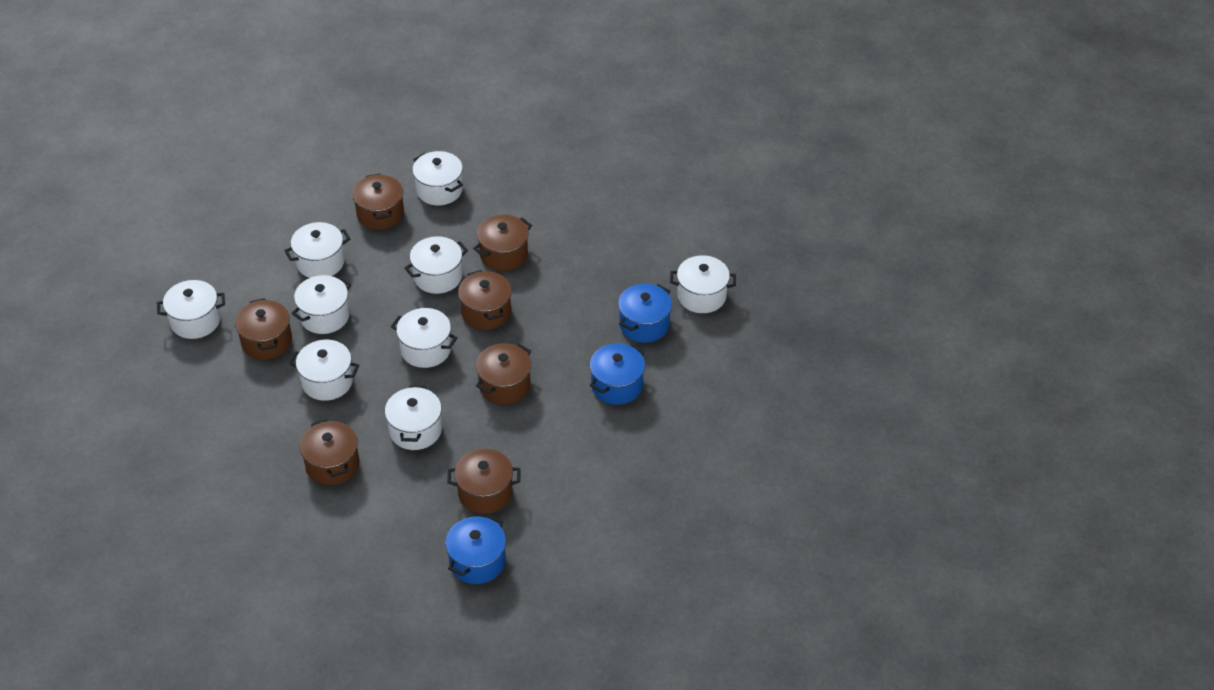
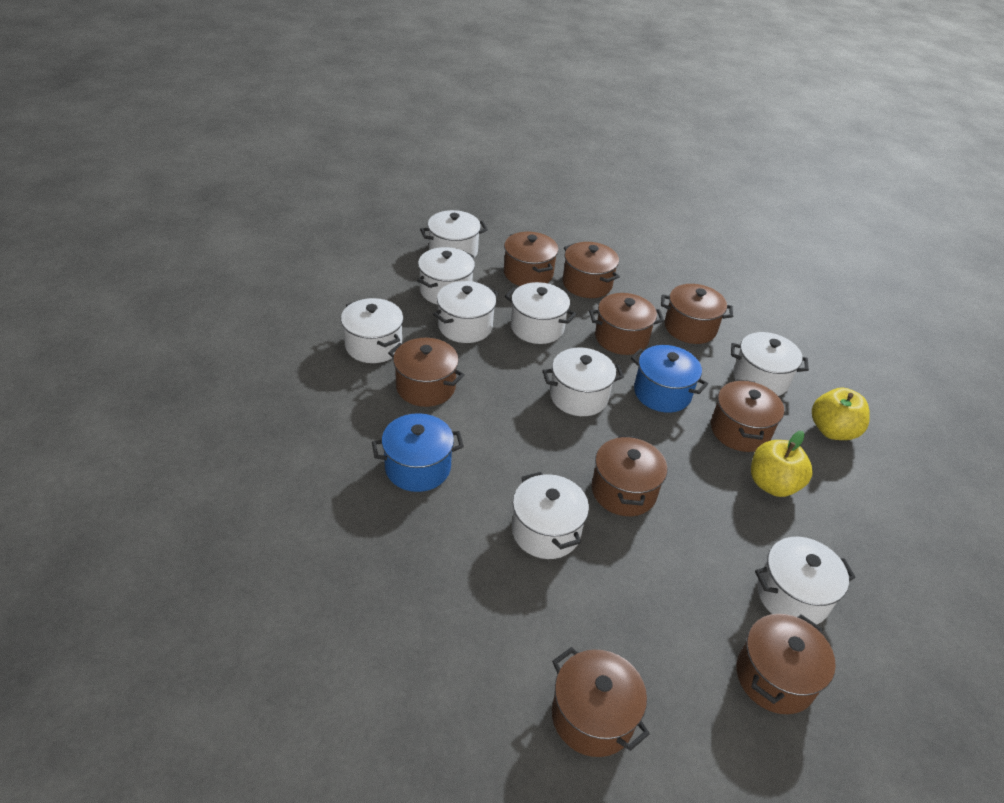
blue pot: [445,515,506,584] [590,344,645,405] [618,284,672,343] = 3 -> [372,413,464,492] [631,345,708,413] = 2
brown pot: [235,298,292,360] [300,419,359,485] [352,174,404,230] [447,449,520,514] [458,270,512,330] [473,215,532,271] [476,343,531,405] = 7 -> [388,338,464,407] [504,232,558,286] [552,647,650,757] [563,242,620,298] [589,293,664,355] [592,435,667,516] [661,284,733,344] [711,379,784,452] [736,614,836,714] = 9
yellow apple: none = 0 -> [751,431,813,497] [812,387,870,440] = 2

